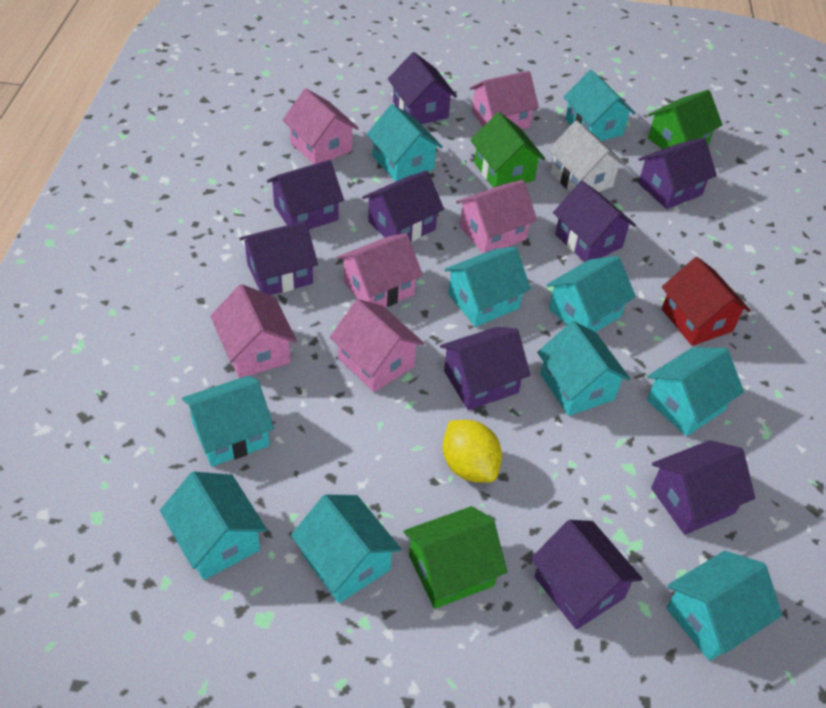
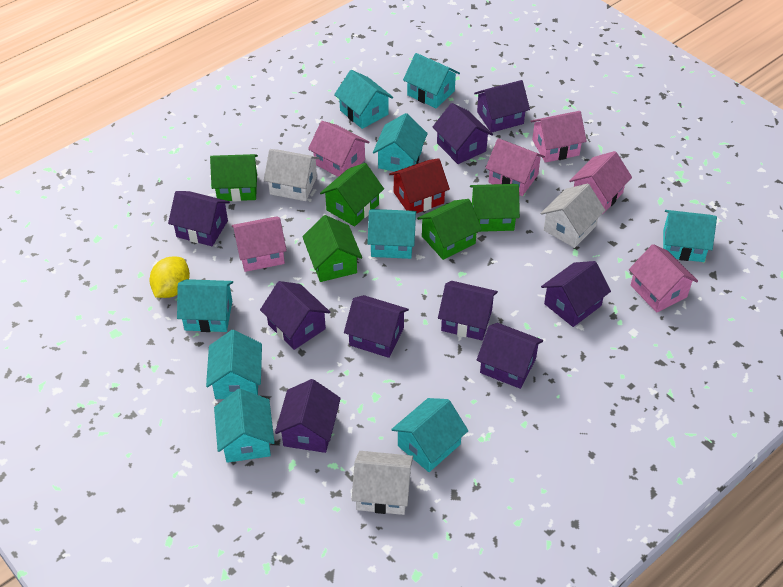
green house: [403,506,508,609] [470,112,545,188] [648,90,723,149] = 3 -> [210,154,258,201] [302,215,362,282] [320,163,384,226] [417,199,482,260] [470,184,520,232] = 5
turquoise house: [160,471,267,580] [182,376,274,467] [291,494,401,603] [367,104,443,182] [444,247,531,327] [537,321,630,416] [547,256,636,332] [563,70,636,141] [647,348,744,436] [667,551,782,661] = 10 -> [177,279,233,332] [206,330,262,399] [214,389,275,463] [334,70,393,129] [367,209,417,259] [373,113,428,172] [391,398,468,472] [403,53,460,108] [663,210,717,262] = 9
white house: [548,120,626,192] = 1 -> [264,149,320,201] [352,451,413,515] [540,183,605,248] = 3

